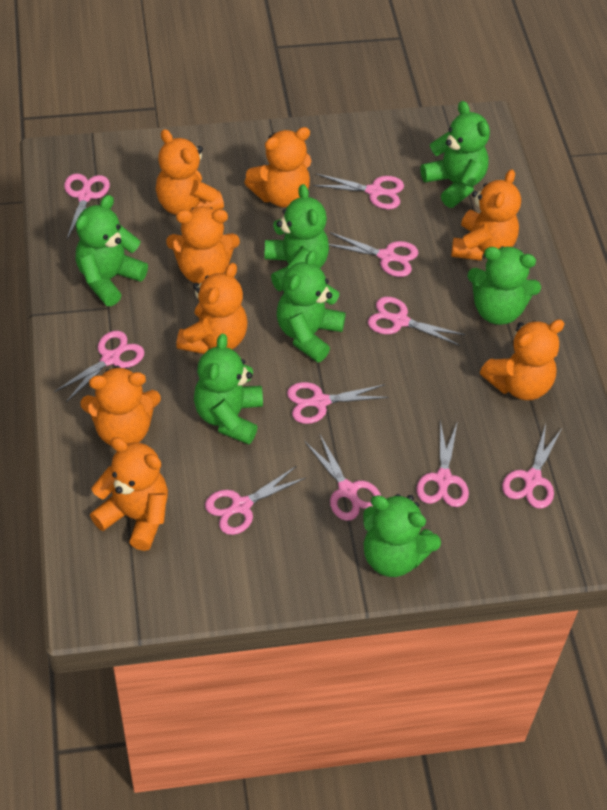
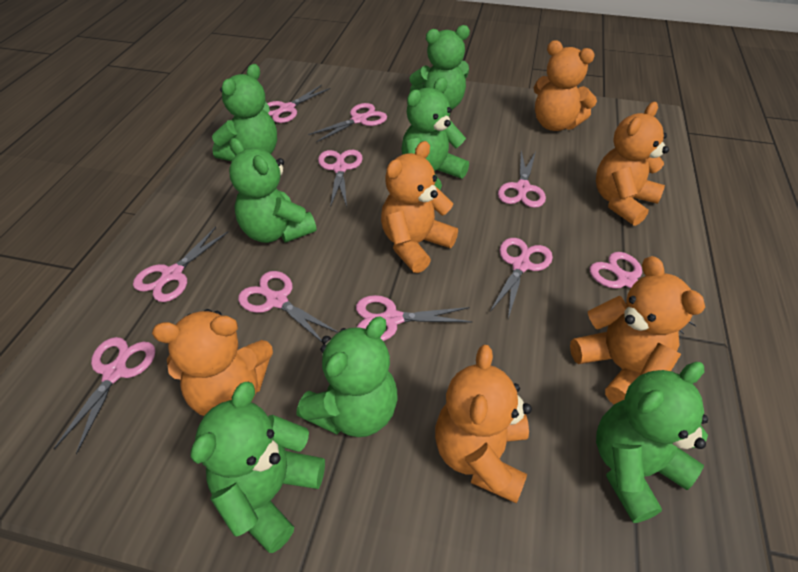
orange teddy bear: [80,366,161,446] [90,437,168,551] [156,129,224,215] [166,206,240,284] [176,263,248,354] [244,127,311,207] [451,169,521,261] [480,319,565,400] = 8 -> [152,309,273,416] [381,141,458,273] [435,345,532,504] [534,40,597,131] [570,256,705,404] [596,102,669,226] = 6

